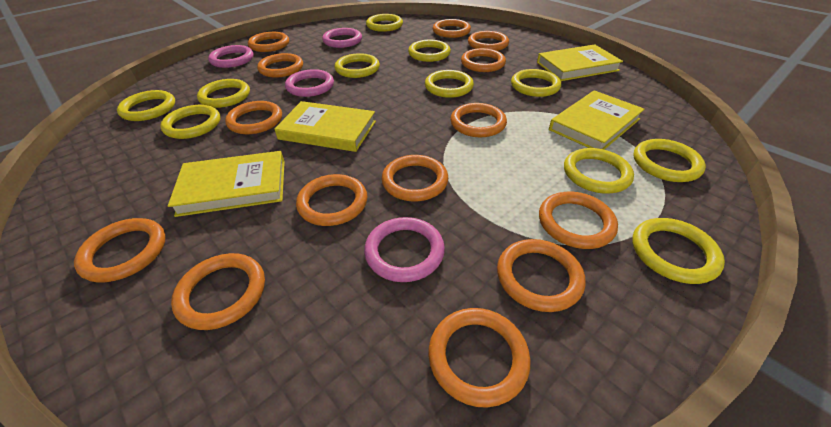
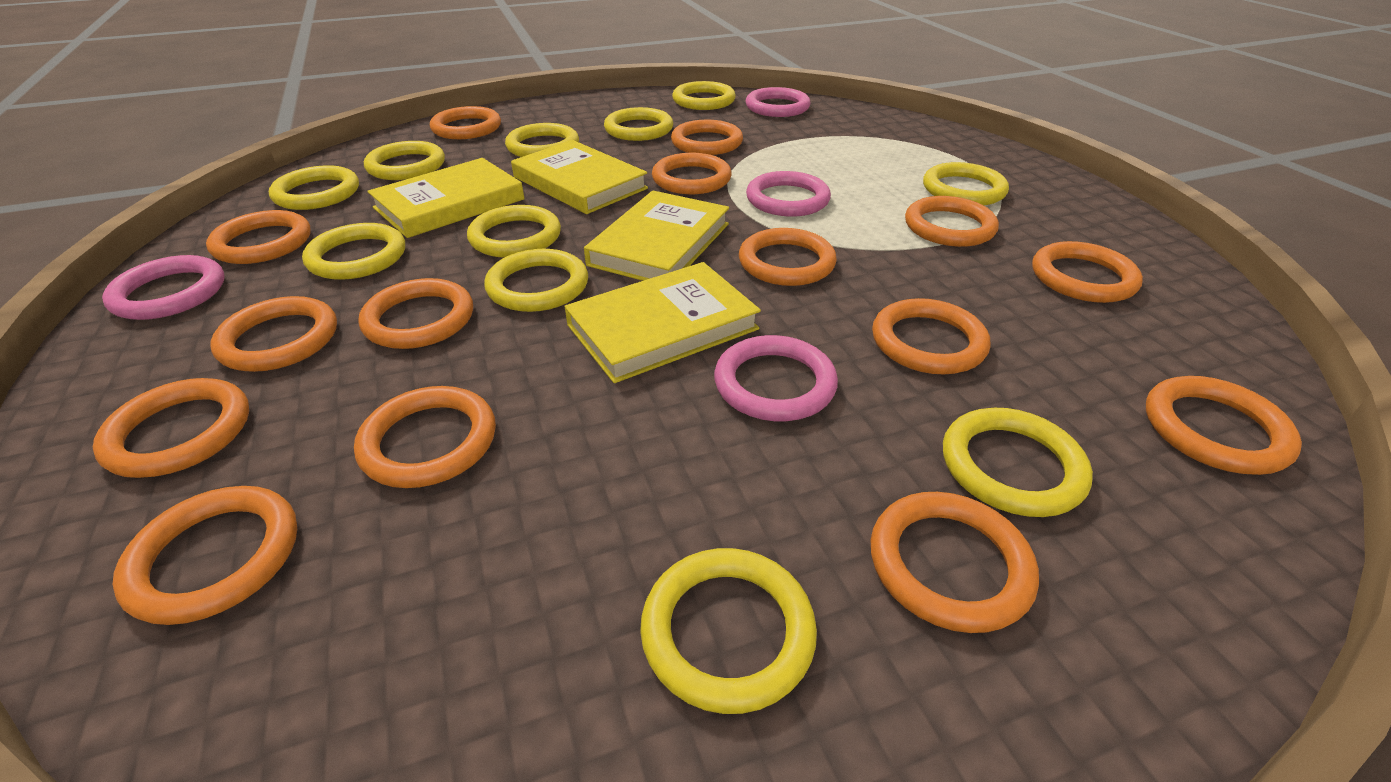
orange ring: [74,218,165,283] [171,253,265,330] [225,101,282,134] [248,32,289,52] [257,53,303,78] [296,174,367,226] [382,155,448,202] [428,308,531,408] [433,19,471,38] [450,103,507,137] [461,48,506,72] [468,31,509,51] [497,239,586,312] [539,192,618,249] = 14 -> [93,378,249,478] [113,486,297,625] [206,210,311,264] [211,296,337,372] [354,386,496,488] [358,278,473,349] [430,106,501,139] [652,153,732,194] [671,120,743,155] [739,228,837,286] [871,492,1039,633] [872,298,990,374] [905,196,999,247] [1032,241,1143,303] [1146,376,1302,475] = 15

